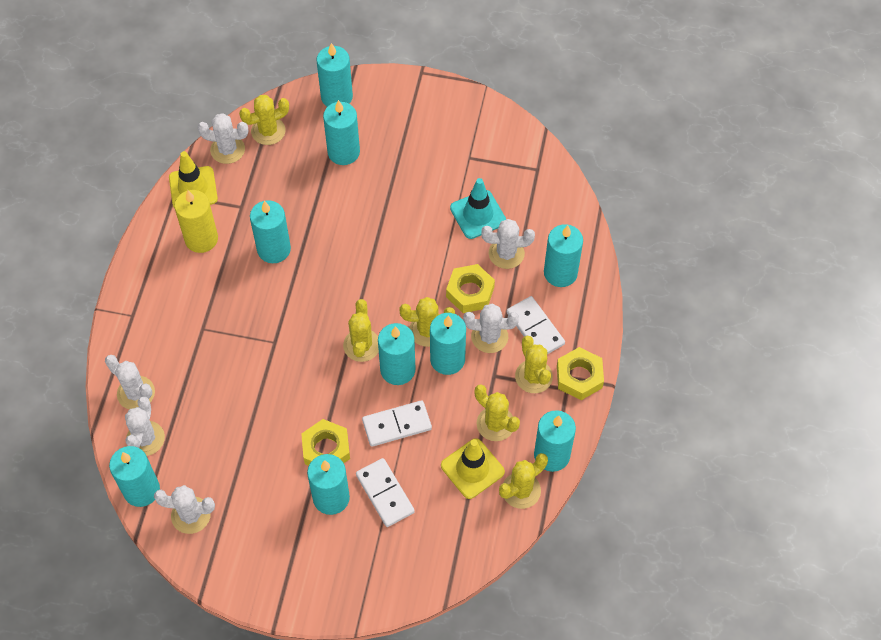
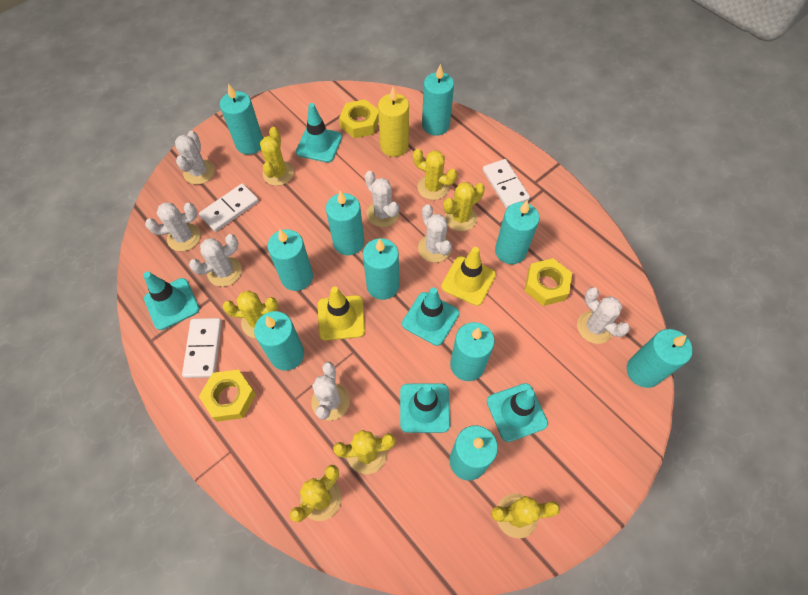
turquoise candle: [109,446,160,507] [250,200,291,263] [307,454,350,515] [317,43,353,107] [323,100,360,165] [378,323,416,385] [430,313,466,375] [534,410,576,472] [544,224,583,287] = 9 -> [220,84,263,155] [254,311,304,371] [268,229,313,291] [326,191,364,255] [363,238,399,300] [422,64,454,136] [449,425,498,481] [450,322,495,381] [495,200,540,264] [627,329,693,388] = 10
turquoise traffic cone: [450,178,506,239] = 1 -> [143,272,200,330] [296,103,342,163] [400,383,450,433] [402,287,459,346] [487,383,548,442] = 5
white cactus: [105,355,155,409] [125,397,165,456] [154,485,215,534] [197,113,248,164] [463,303,519,353] [481,219,535,269] = 6 -> [145,202,201,251] [175,131,215,185] [189,234,242,287] [311,362,350,421] [365,171,399,227] [418,204,452,263] [577,287,630,344] = 7
yellow cactus: [239,95,289,145] [343,299,379,362] [400,297,455,347] [475,385,520,441] [499,453,548,509] [515,336,553,393] = 6 -> [223,290,278,338] [260,127,294,186] [289,465,342,522] [333,430,395,474] [413,149,457,200] [444,182,485,231] [491,493,560,538] = 7

